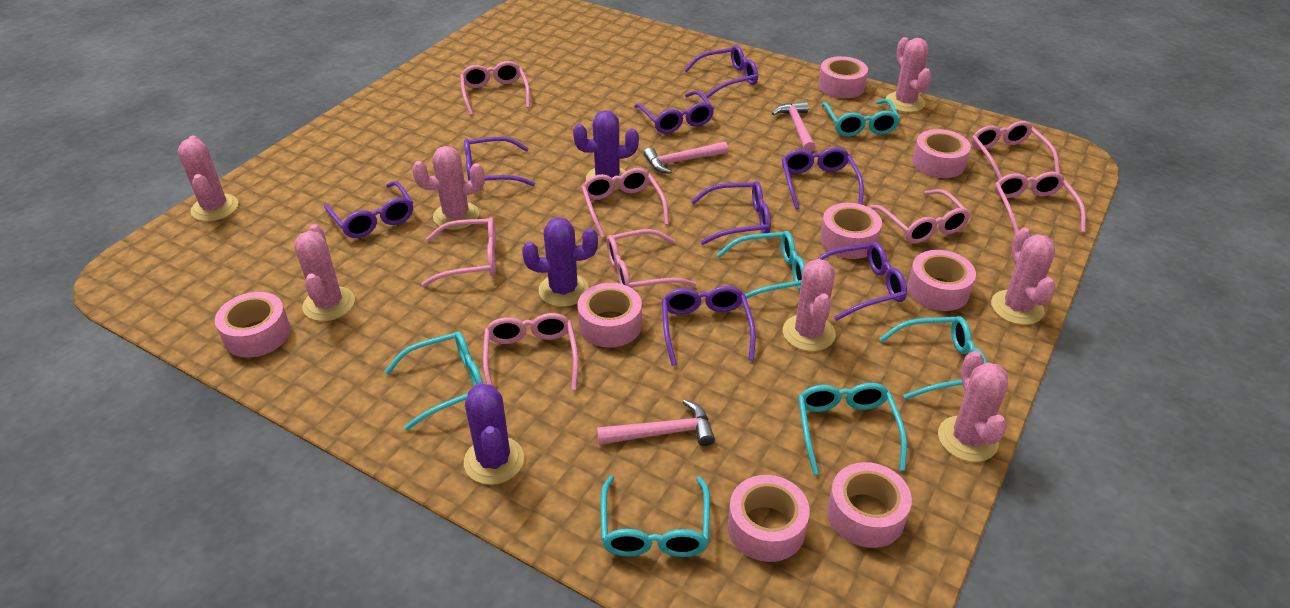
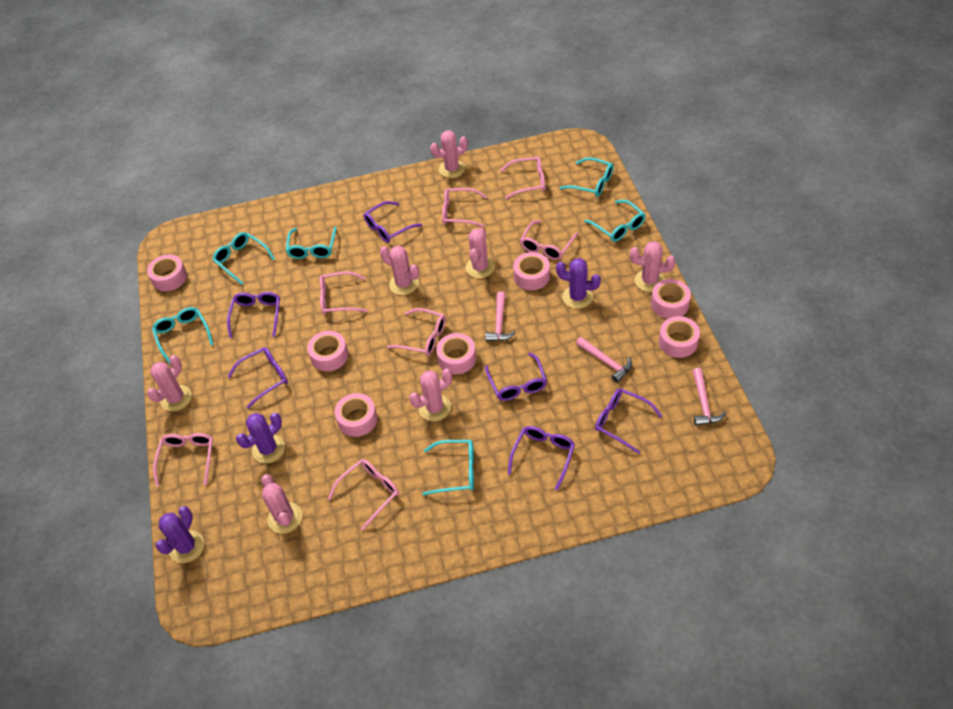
pink glasses: [422,218,496,287] [460,61,530,116] [483,313,578,390] [581,168,669,238] [607,229,696,288] [869,189,970,243] [971,121,1060,179] [995,172,1086,233] = 8 -> [153,433,213,487] [320,271,367,315] [328,459,399,531] [387,308,446,356] [442,188,487,228] [500,157,545,199] [520,220,578,260] = 7
pink tape: [215,292,291,358] [577,283,642,348] [728,475,810,562] [818,56,868,99] [820,203,882,259] [827,462,912,548] [907,250,976,311] [912,129,971,178] = 8 -> [147,255,187,291] [307,331,348,371] [335,393,377,437] [436,333,476,374] [513,252,550,290] [651,279,691,319] [659,316,700,358] = 7
purple glasses: [324,181,413,238] [464,137,535,186] [634,91,714,134] [662,286,756,366] [684,45,758,98] [691,181,771,245] [782,147,864,210] [817,242,907,321] = 8 -> [227,292,280,338] [227,347,288,408] [363,201,422,243] [485,353,547,401] [508,426,575,490] [595,389,662,454] = 6

